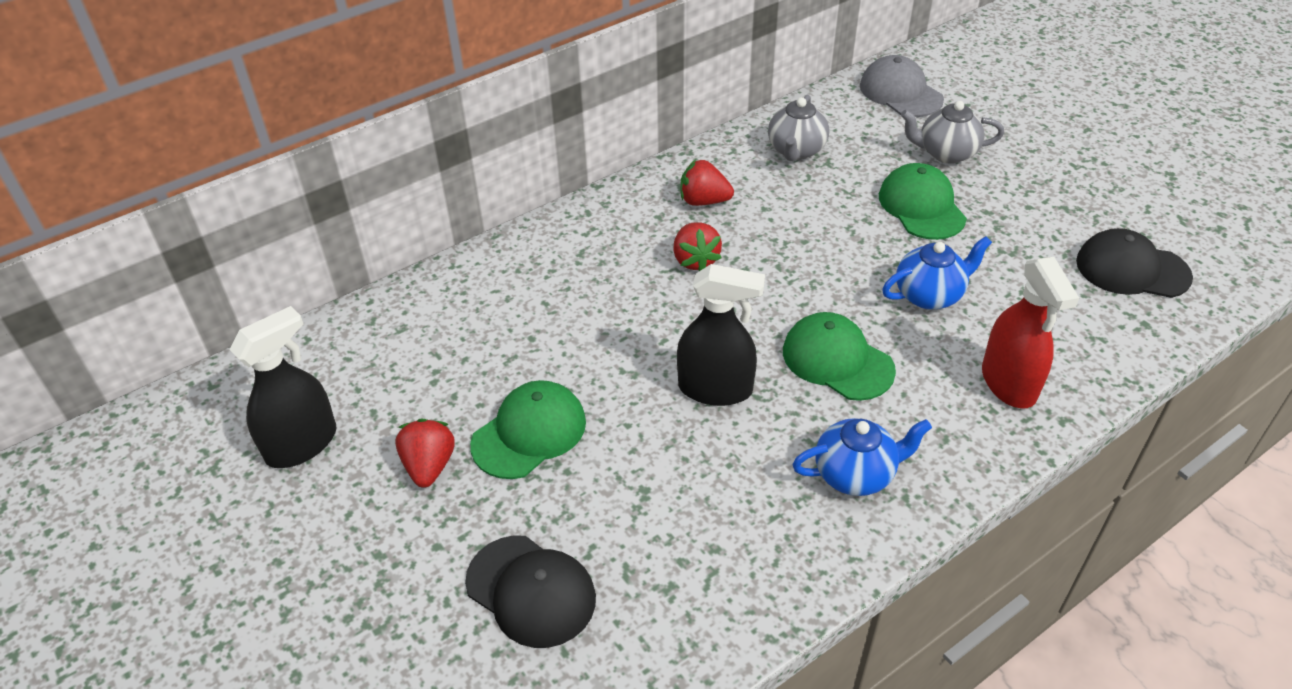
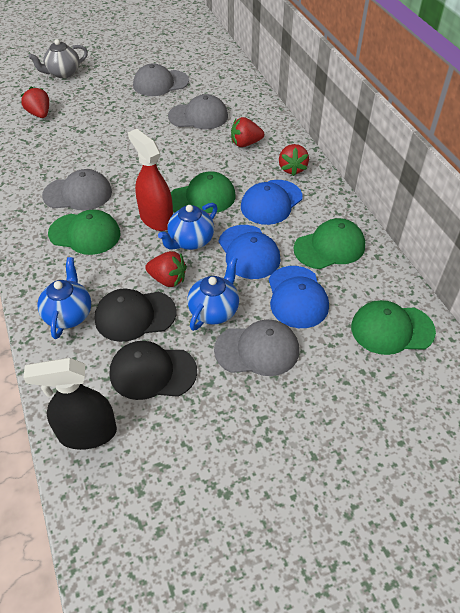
black spray bottle: [229,306,336,468] [677,264,765,406] = 2 -> [23,358,117,450] = 1
blue cap: none = 0 -> [219,225,281,279] [241,180,303,225] [269,266,329,328] = 3
blue teapot: [792,418,932,496] [882,236,992,310] = 2 -> [37,257,91,339] [158,203,218,250] [187,257,239,331] = 3
green cap: [470,380,586,479] [783,312,896,401] [879,163,967,240] = 3 -> [48,209,121,255] [171,171,236,213] [294,218,365,269] [351,300,436,355] = 4
grey cap: [860,55,944,117] = 1 -> [42,169,112,210] [133,63,189,96] [168,94,228,129] [214,320,299,376] = 4
grey teapot: [768,95,829,161] [901,101,1004,164] = 2 -> [28,39,88,78] = 1
red strawberry: [395,419,455,488] [673,222,722,271] [680,159,734,206] = 3 -> [21,87,49,118] [145,251,187,287] [231,117,264,147] [279,144,309,176] = 4

